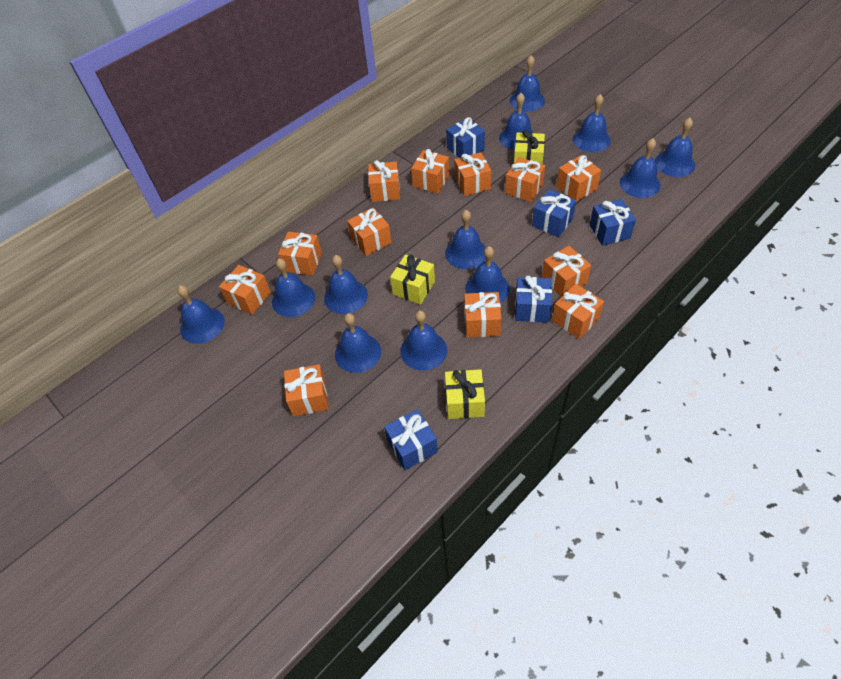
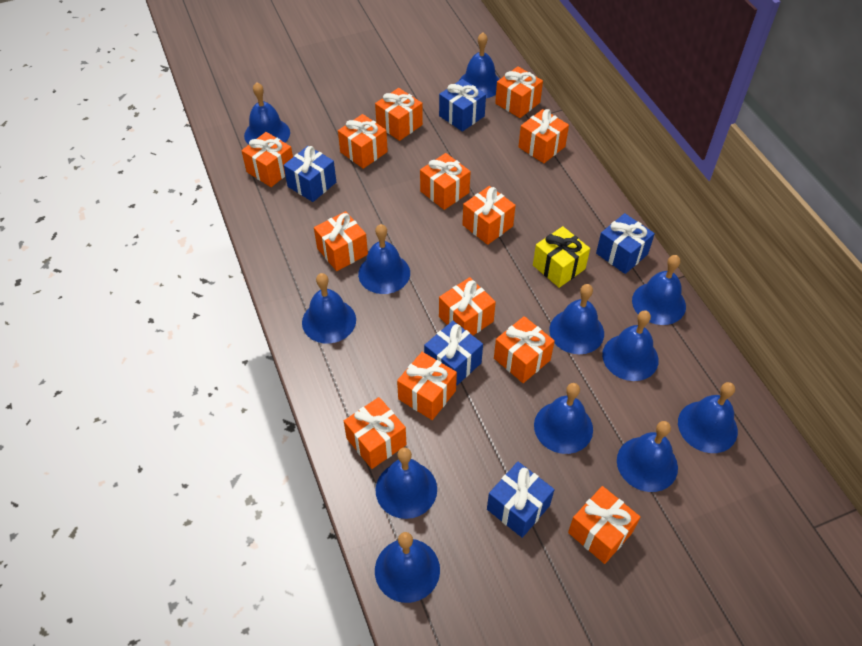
orange gift: [219,265,271,315] [278,232,322,275] [284,364,329,416] [347,208,392,256] [368,160,400,202] [411,149,449,193] [454,152,491,196] [464,292,502,338] [505,157,545,202] [542,246,591,297] [552,284,604,339] [556,155,601,202] = 12 -> [241,132,293,187] [314,211,368,271] [338,114,388,169] [344,397,406,469] [375,88,423,141] [397,352,457,420] [420,153,471,210] [439,277,496,335] [462,186,516,245] [494,316,555,383] [495,66,543,118] [518,109,569,163] [568,486,640,564] = 13
yellow gift: [390,255,435,305] [445,369,485,419] [514,130,545,164] = 3 -> [533,226,590,288] = 1

